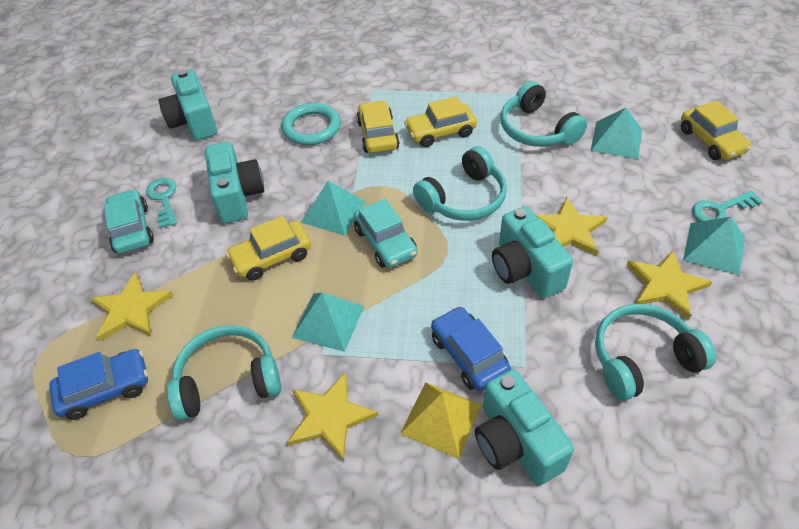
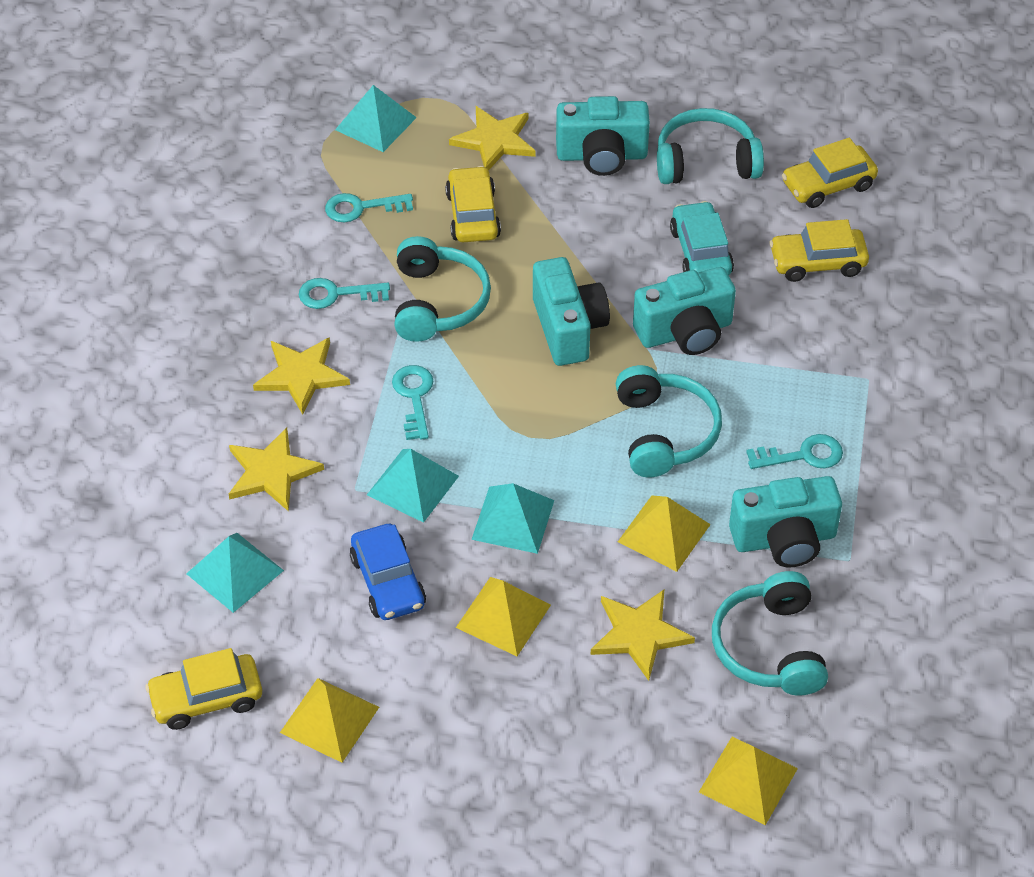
blue car: [49,349,148,420] [431,306,511,391] = 2 -> [350,524,426,620] = 1
turquoise car: [104,189,154,254] [354,199,417,268] = 2 -> [670,201,734,275] = 1
turquoise key: [146,178,177,228] [692,191,763,222] = 2 -> [299,278,390,309] [325,193,413,223] [392,365,434,440] [746,434,843,469] = 4
turquoise ring: [281,103,341,145] = 1 -> none = 0
yellow pyramid: [400,382,482,459] = 1 -> [280,678,379,763] [456,577,551,656] [618,495,711,572] [699,737,798,825] = 4

